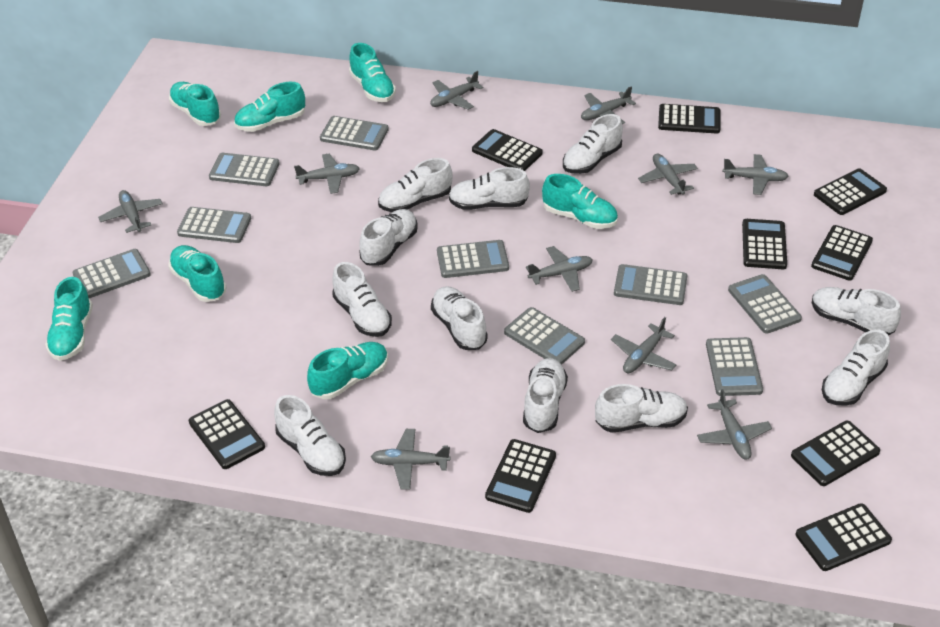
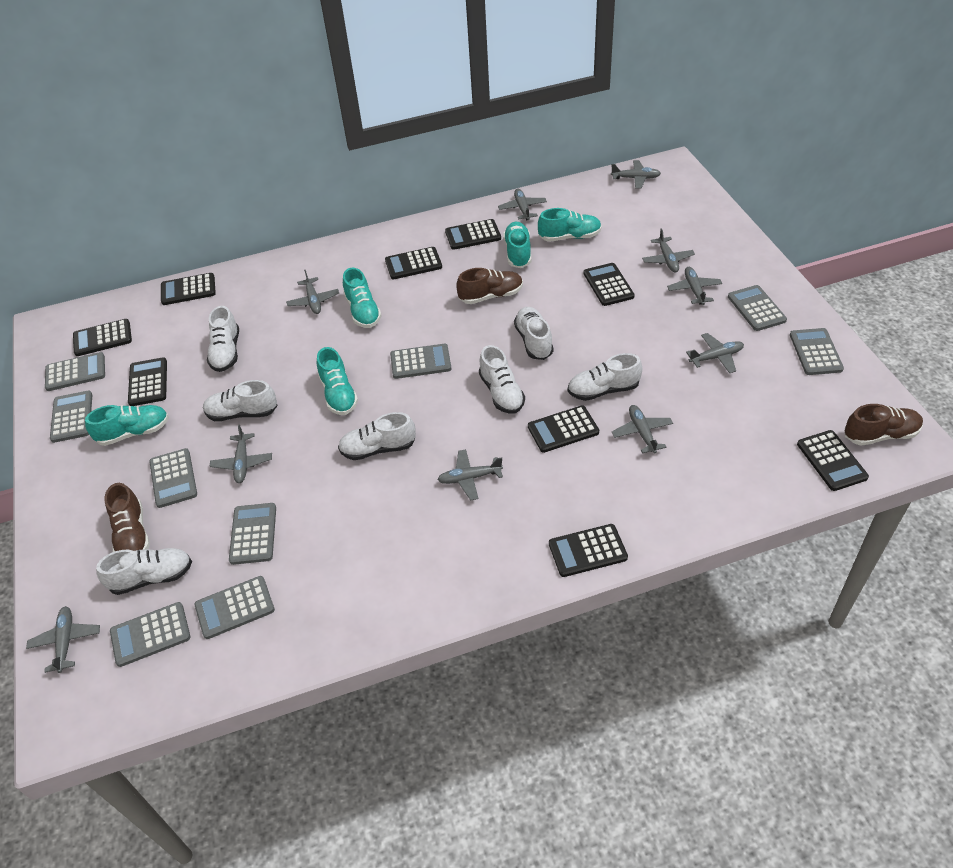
brown shoe: none = 0 -> [105,483,150,552] [456,268,523,304] [845,404,923,446] = 3
turquoise shoe: [45,277,93,361] [168,245,227,302] [169,82,221,126] [234,82,305,132] [307,342,388,399] [349,43,396,102] [542,174,618,229] = 7 -> [85,405,169,446] [317,347,358,415] [343,267,382,328] [503,222,531,268] [538,208,602,242] = 5
white shoe: [274,395,346,476] [332,262,392,337] [359,209,418,266] [378,158,453,212] [431,286,488,350] [448,167,530,210] [523,358,568,433] [563,114,623,174] [595,384,688,433] [812,287,901,335] [822,330,890,406] = 11 -> [96,548,192,595] [203,380,278,421] [207,306,239,372] [338,412,416,460] [479,345,525,414] [514,307,553,360] [567,353,642,401] = 7

